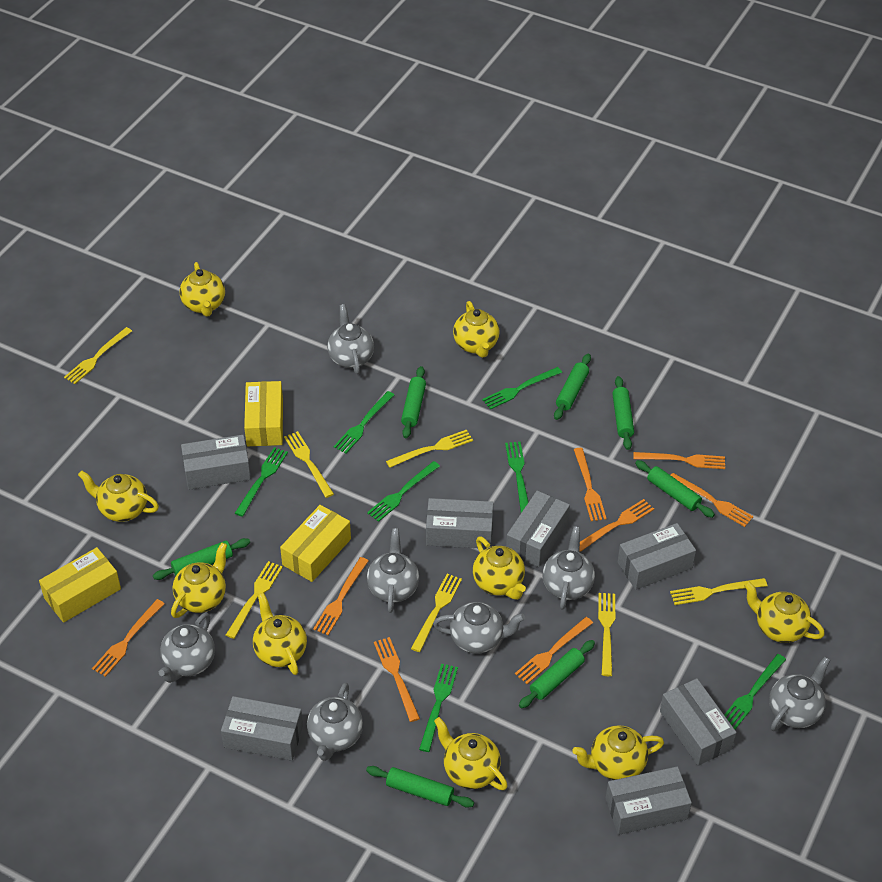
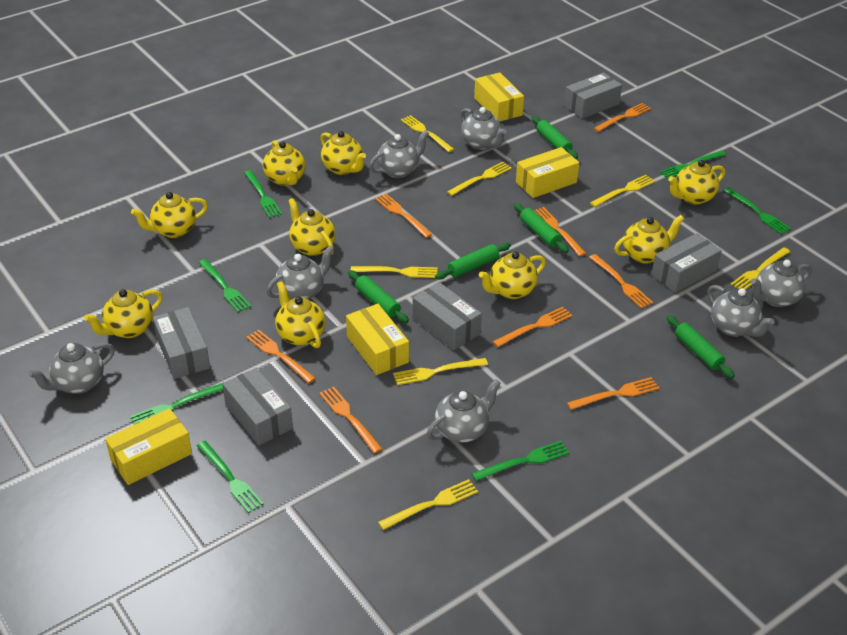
green rolling pin: [153,538,250,580] [366,766,474,808] [401,366,426,438] [519,640,595,708] [554,354,591,420] [612,376,634,450] [635,460,715,518] = 7 -> [348,270,409,323] [435,242,511,280] [514,203,569,253] [532,116,578,159] [667,315,735,379] = 5
grey box: [181,435,251,490] [221,696,303,761] [426,498,493,549] [506,491,570,567] [606,766,692,835] [618,523,696,590] [660,678,737,766] = 7 -> [153,307,210,379] [222,368,293,445] [412,282,482,350] [564,73,622,119] [651,233,722,293] = 5
yellow box: [39,547,121,623] [244,381,283,446] [280,505,351,582] = 3 -> [105,408,192,485] [346,304,409,375] [474,72,524,122] [516,147,579,198] = 4

